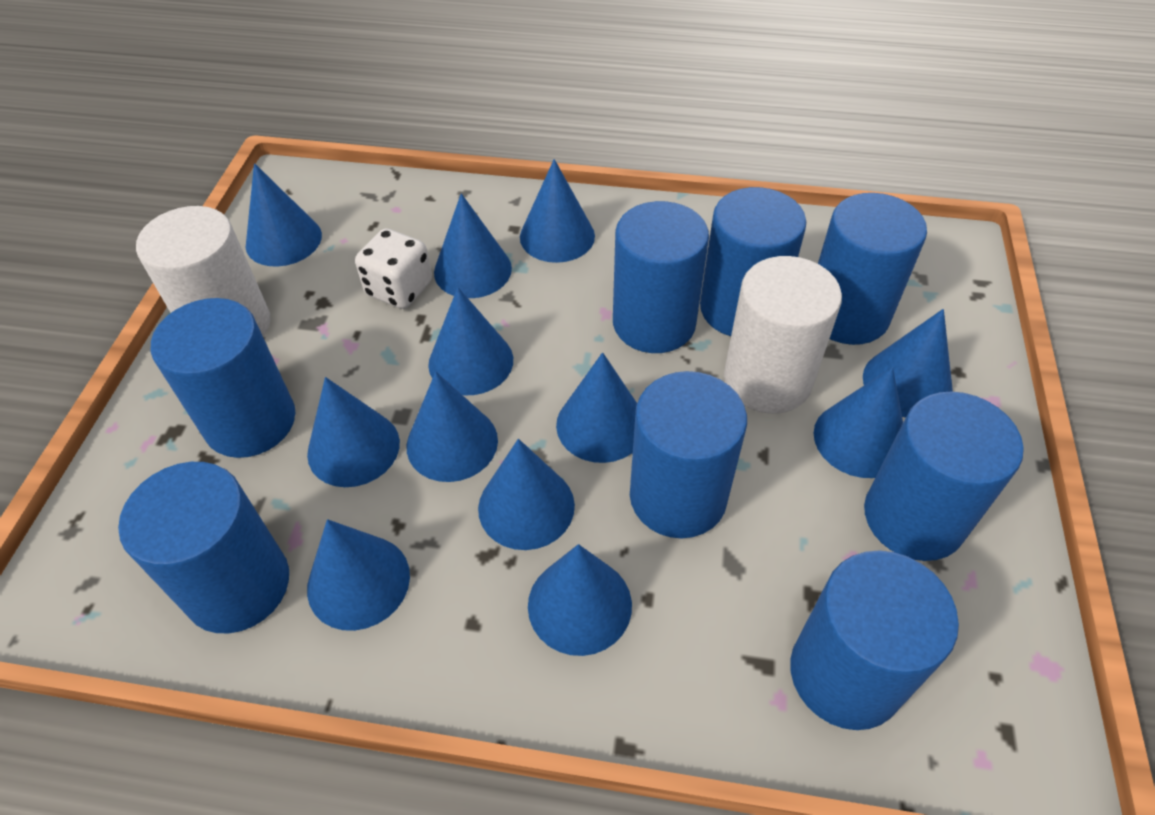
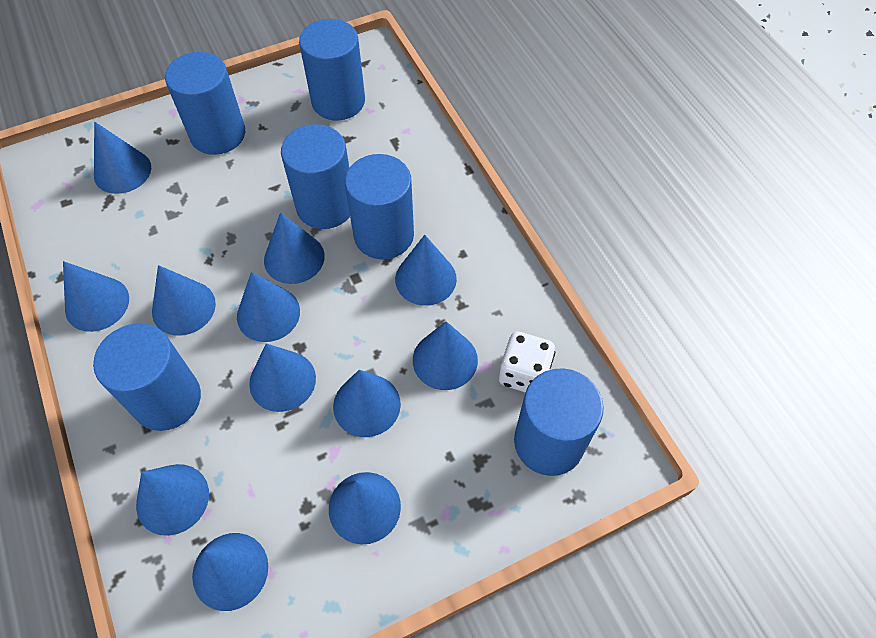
blue cylinder: [118,462,289,633] [151,298,295,458] [613,201,709,353] [630,371,747,538] [700,187,806,336] [790,550,959,730] [818,193,927,345] [864,391,1024,561] = 8 -> [93,323,201,431] [165,52,245,155] [281,124,350,229] [299,19,365,120] [345,154,414,259] [514,368,604,476] = 6
white cylinder: [136,206,271,336] [724,256,842,414] = 2 -> none = 0

